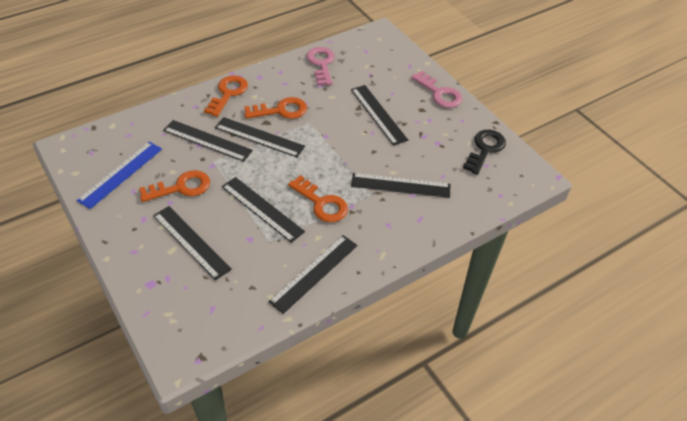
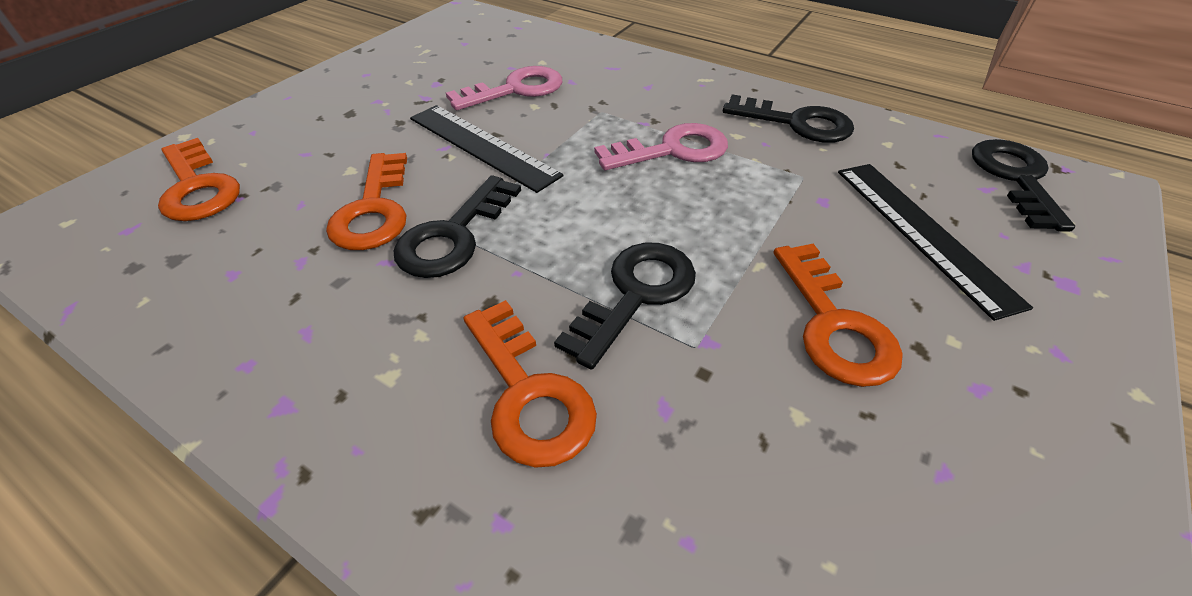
black key: [463,130,506,175] = 1 -> [394,175,521,278] [554,243,696,370] [723,94,854,143] [972,139,1075,232] = 4
black ruler: [153,206,232,280] [163,120,253,162] [215,117,305,157] [222,177,305,243] [268,235,358,314] [351,85,408,146] [351,173,450,198] = 7 -> [410,105,564,193] [838,164,1033,321] = 2
blue ruler: [77,142,162,209] = 1 -> none = 0

